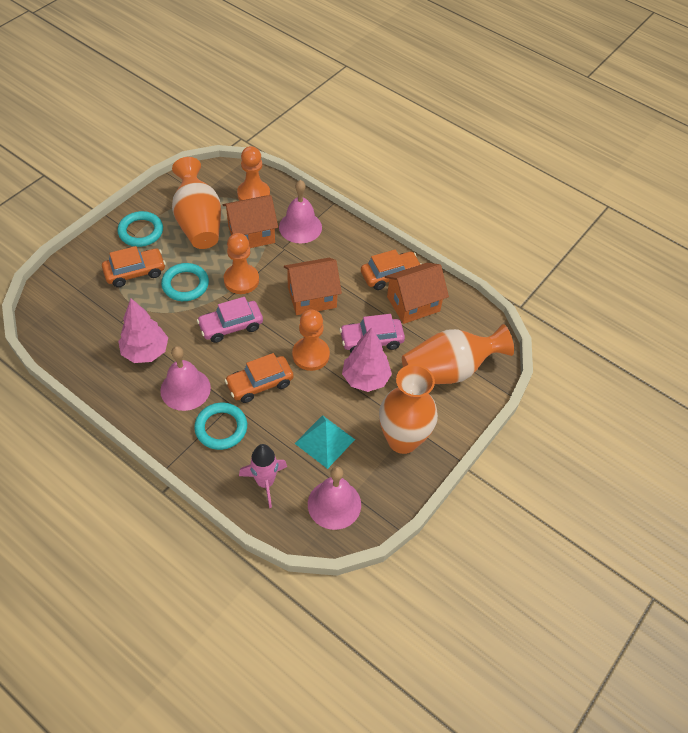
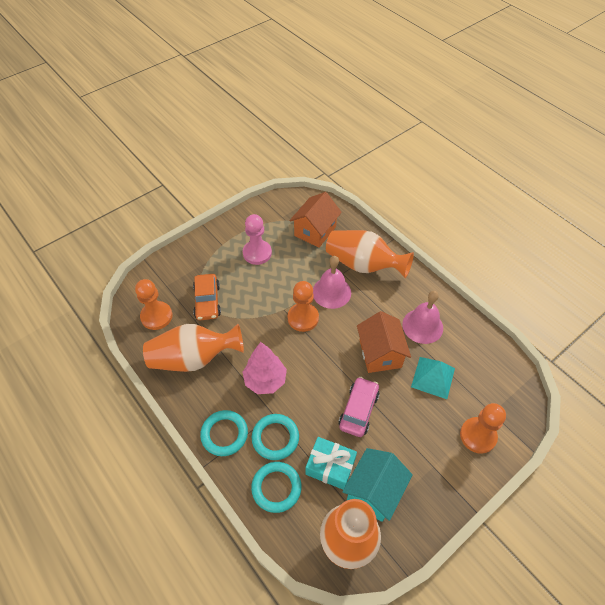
orange car: [102,246,166,287] [225,353,294,403] [361,249,421,290] = 3 -> [193,274,221,320] = 1
orange house: [223,195,278,248] [284,258,342,315] [385,263,449,324] = 3 -> [289,192,342,248] [357,311,411,373] = 2
pink bell: [160,346,211,411] [279,180,322,244] [308,466,361,530] = 3 -> [313,256,351,309] [402,291,443,344] = 2
pink car: [197,297,263,343] [339,314,405,352] = 2 -> [339,377,379,437] = 1
pink pawn: none = 0 -> [243,214,272,265] = 1
pink rocket: [239,444,287,508] = 1 -> none = 0
pink tree: [118,298,168,363] [342,327,392,392] = 2 -> [243,342,287,394] = 1
turquoise gift: none = 0 -> [305,437,357,490] = 1
turquoise house: none = 0 -> [342,448,413,522] = 1

